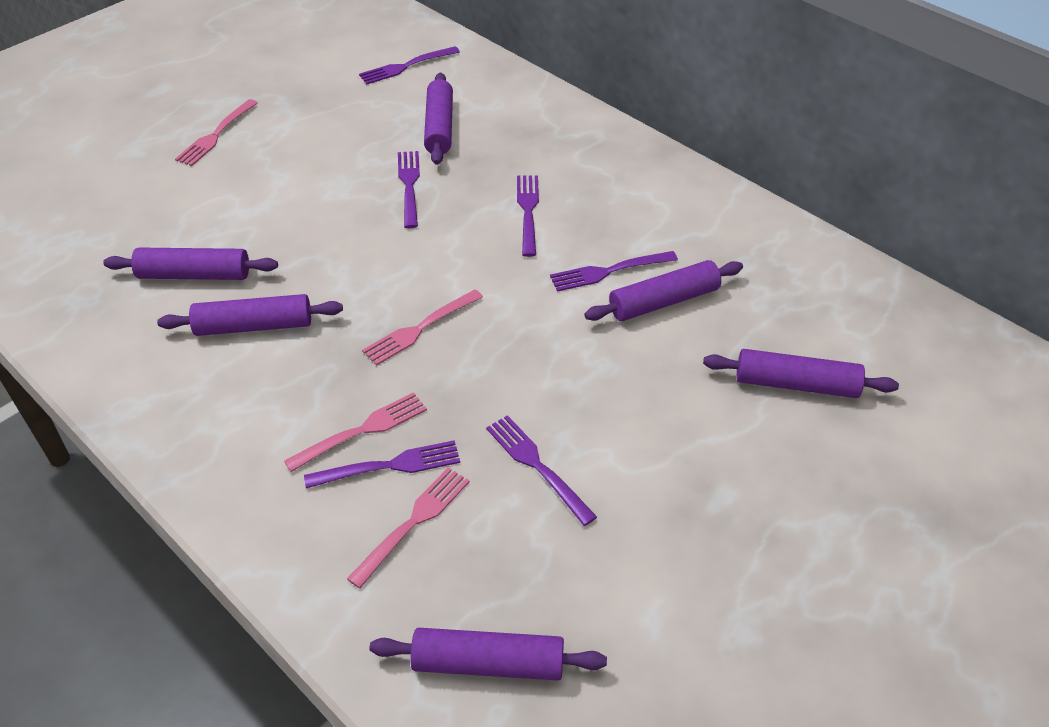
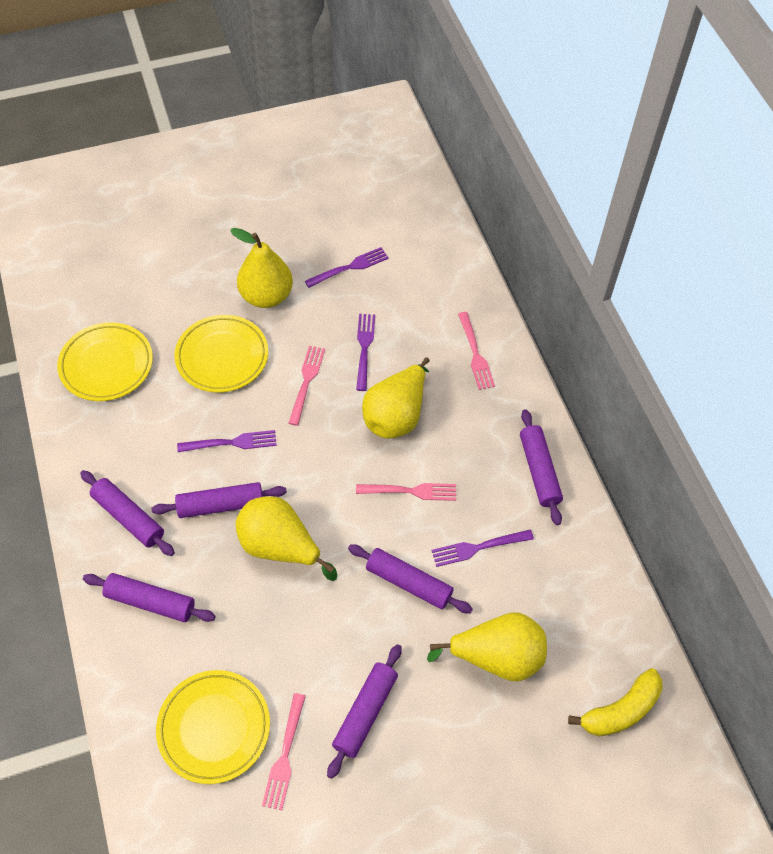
purple fork: [304,440,460,488] [359,46,460,84] [398,151,420,228] [486,415,597,526] [517,175,539,257] [550,251,678,292] = 6 -> [177,430,277,452] [305,247,389,288] [356,314,375,391] [431,530,534,567] = 4
yellow banana: none = 0 -> [568,668,663,737] = 1
yellow pear: none = 0 -> [230,228,293,308] [235,496,337,581] [362,357,430,438] [427,612,547,682] = 4
yellow plate: none = 0 -> [57,322,153,401] [156,670,270,784] [174,315,268,393] = 3

